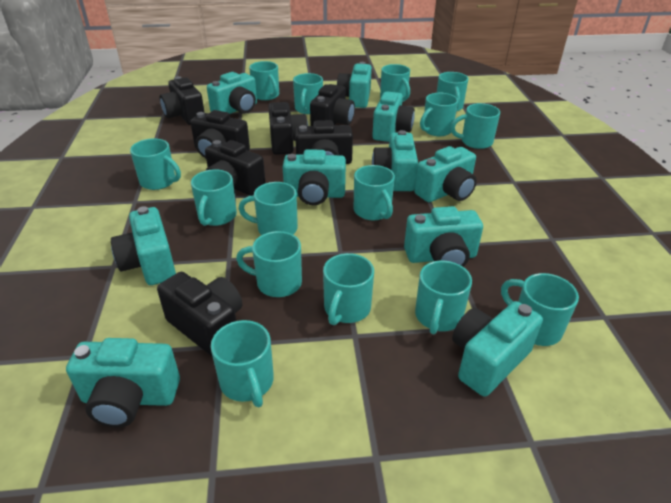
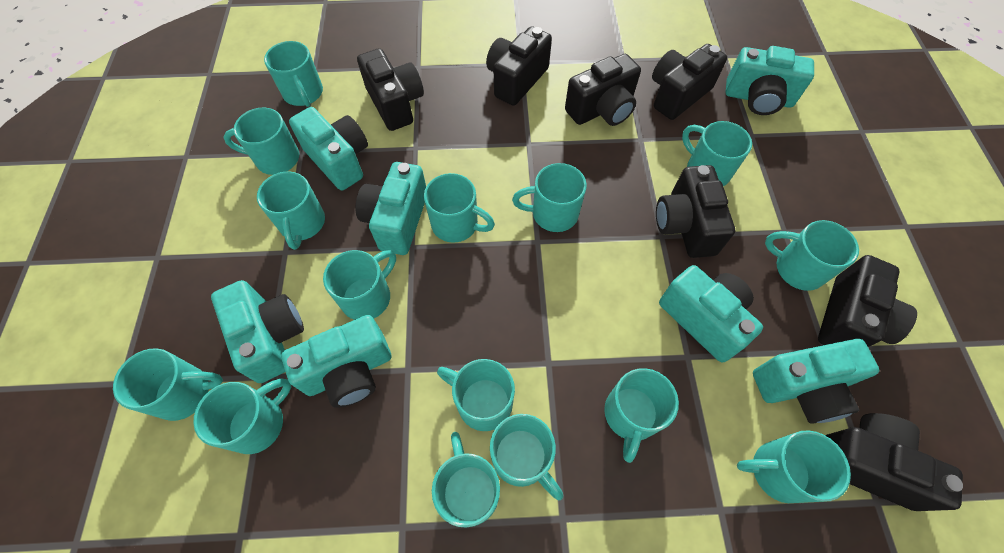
turquoise camera: [66,338,180,427] [111,206,176,285] [207,72,257,114] [283,149,346,205] [337,62,372,108] [372,91,415,142] [372,130,418,191] [404,206,483,267] [414,146,477,202] [452,301,543,397] = 10 -> [211,280,304,383] [281,315,392,408] [289,107,368,190] [356,162,426,255] [659,265,763,362] [725,46,814,115] [753,339,879,424] = 7

